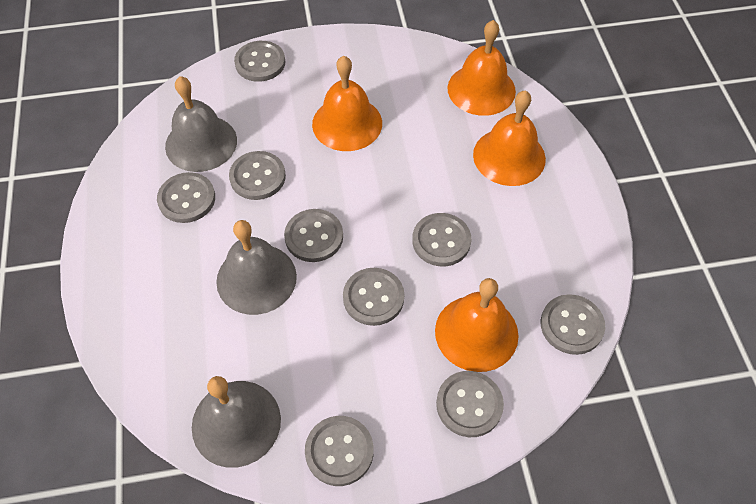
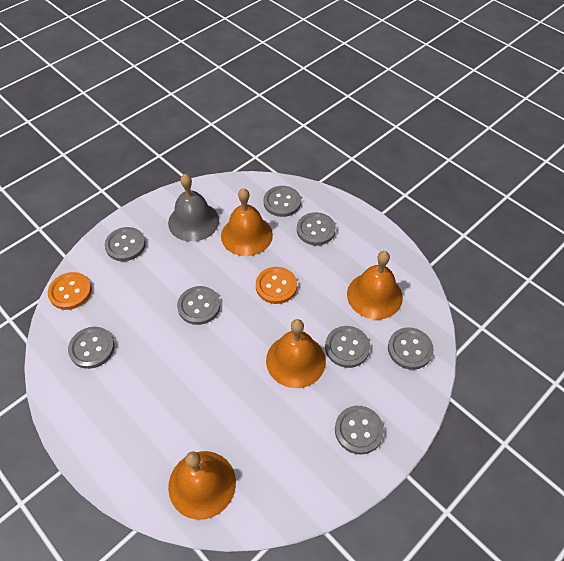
grey bell: [165,76,237,172] [192,376,281,468] [216,220,297,315] = 3 -> [168,174,219,242] = 1
grey button: [157,172,215,223] [229,151,286,200] [234,41,285,82] [284,209,343,262] [305,416,374,486] [343,268,404,326] [412,213,471,266] [436,371,504,437] [541,294,605,355] = 9 -> [68,327,115,369] [105,227,146,261] [177,286,220,325] [263,186,301,217] [297,212,336,245] [325,326,370,368] [335,406,384,455] [388,327,434,370] = 8
orange button: none = 0 -> [48,272,92,310] [256,267,297,304] = 2

